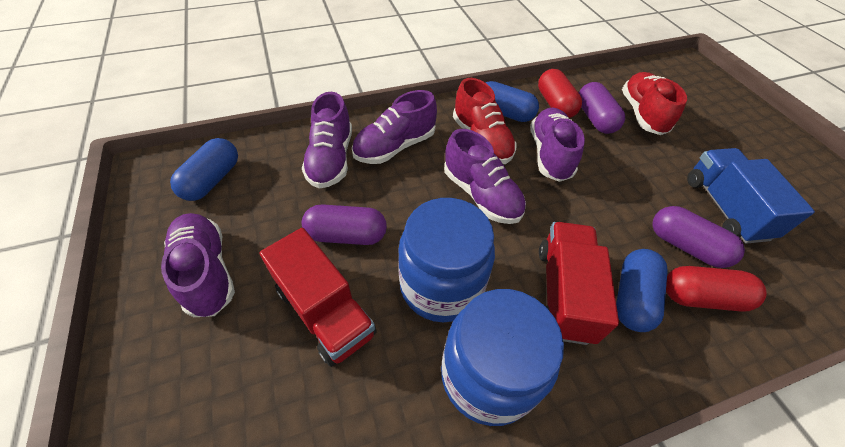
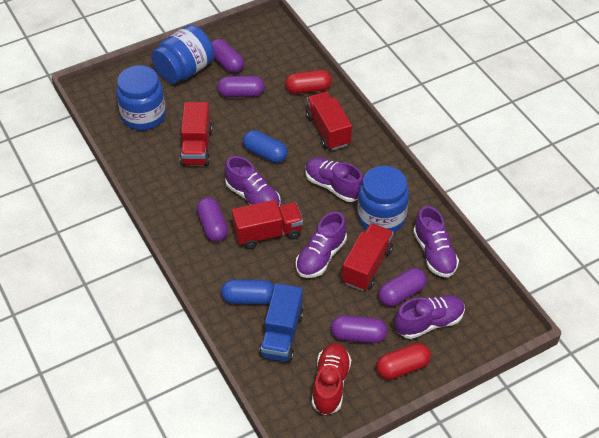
blue capsule: [170,138,238,201] [486,81,539,122] [616,249,667,332] = 3 -> [221,279,274,304] [243,130,288,163] = 2
blue jar: [398,198,495,322] [441,289,564,426] = 2 -> [116,65,166,130] [151,25,214,84] [358,166,409,233] = 3
purple capsule: [302,204,387,245] [579,82,625,134] [652,206,745,268] = 3 -> [196,197,228,242] [211,39,244,73] [217,76,264,97] [331,315,387,343] [378,268,427,306] = 5
red shoe: [453,78,517,164] [622,72,687,135] = 2 -> [312,343,351,415] = 1
red truck: [259,228,377,367] [539,222,619,345] = 2 -> [180,102,212,166] [232,200,303,249] [306,92,352,150] [342,223,393,291] = 4

